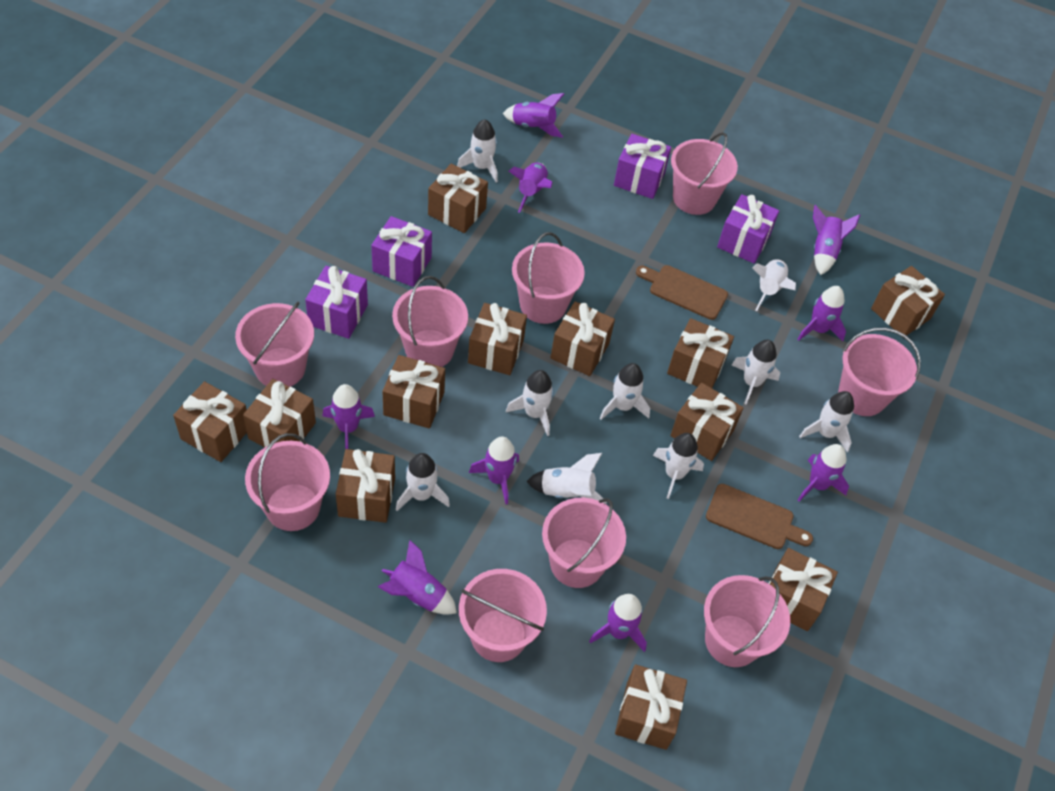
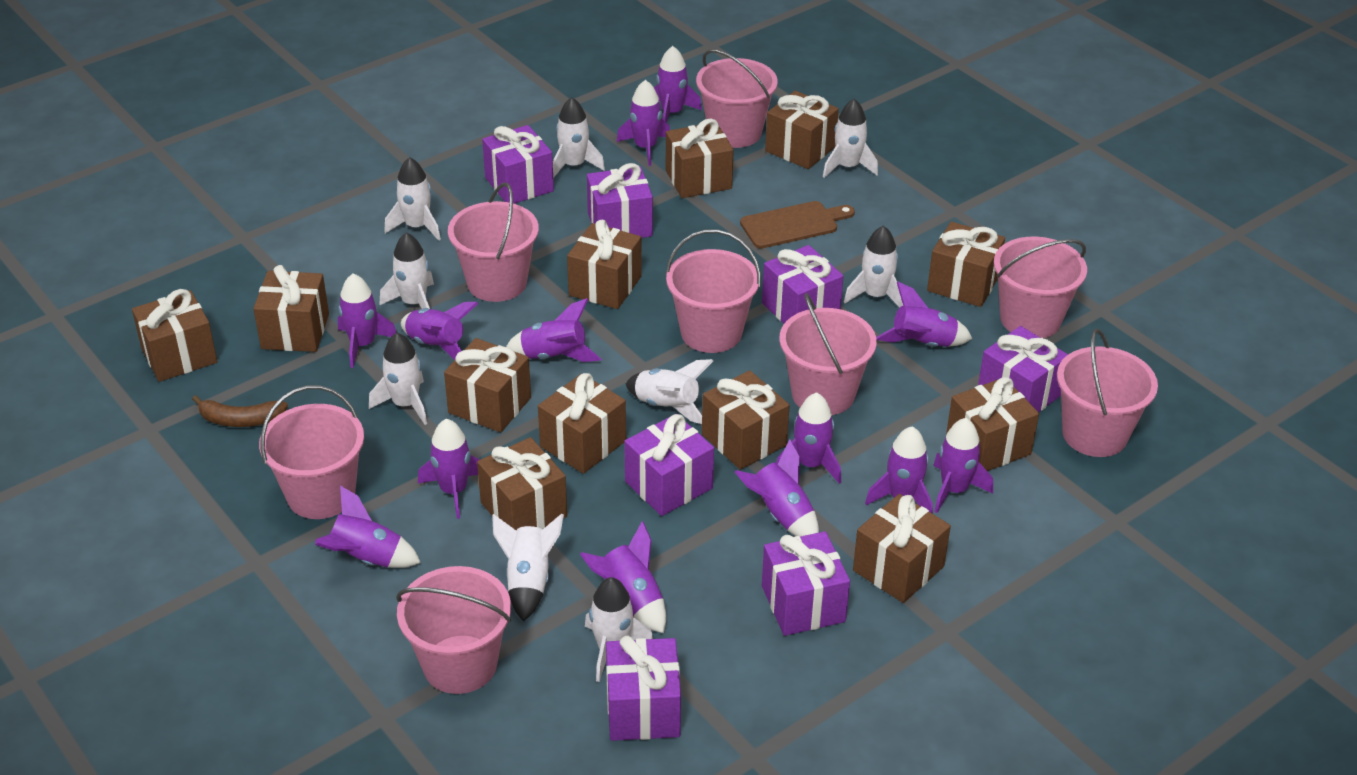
brown banana: none = 0 -> [192,395,288,427] = 1
brown cutting board: [636,265,728,320] [706,484,813,549] = 2 -> [740,201,855,248] = 1
pink bucket: [235,302,314,387] [245,433,330,531] [392,276,468,367] [459,569,547,662] [512,232,585,324] [542,498,626,588] [671,132,738,215] [704,575,790,667] [838,328,921,416] = 9 -> [259,385,364,519] [396,566,511,694] [448,183,539,302] [665,229,761,353] [696,49,778,148] [779,293,877,415] [994,237,1087,338] [1057,329,1158,457] = 8
purple gift: [305,266,368,339] [371,216,432,287] [614,134,671,199] [717,194,779,264] = 4 -> [482,125,554,204] [587,163,653,238] [606,636,681,741] [624,414,714,516] [762,245,844,323] [762,531,850,636] [978,326,1068,412] = 7
purple rocket: [323,384,375,449] [378,540,457,615] [469,437,519,504] [503,93,564,138] [509,163,553,213] [589,594,647,652] [797,286,846,341] [798,444,849,502] [813,205,860,275] = 9 -> [315,486,421,568] [338,273,396,368] [401,302,479,360] [418,419,480,519] [506,298,601,362] [580,521,666,633] [617,80,670,166] [654,46,702,123] [735,439,819,537] [776,392,841,484] [865,426,933,514] [876,282,972,347] [933,418,993,513] = 13

